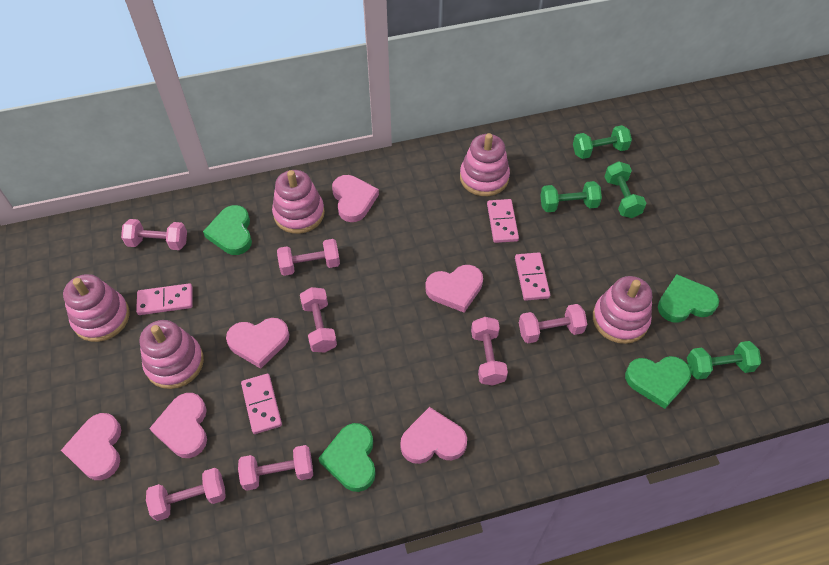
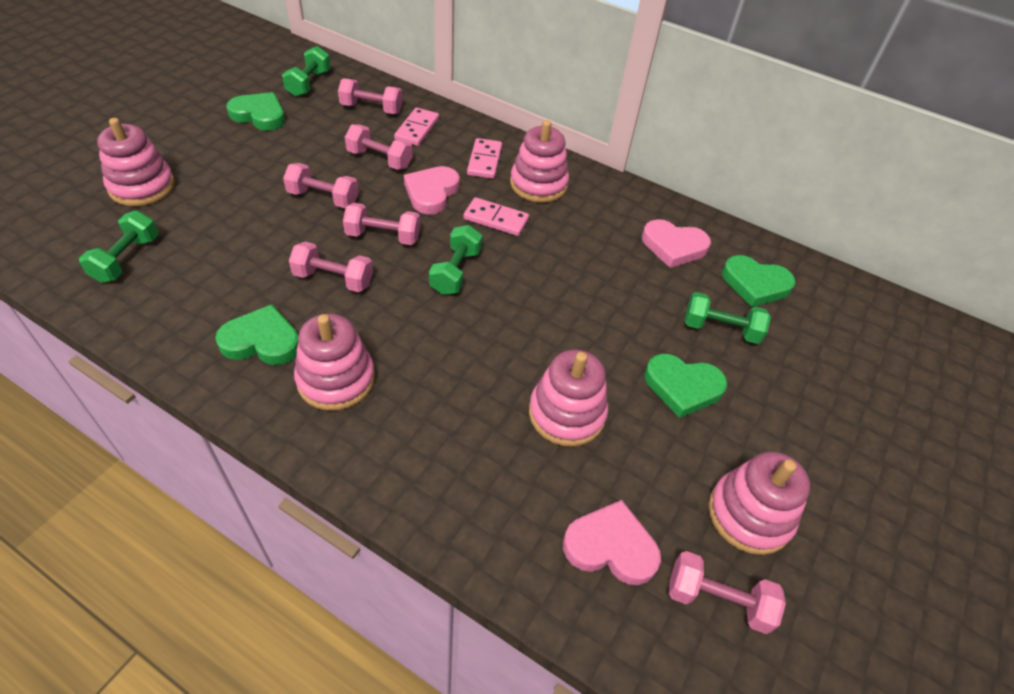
pink domino: [136,283,193,315] [241,374,282,434] [487,199,519,243] [515,252,550,301] = 4 -> [394,108,439,146] [463,197,529,236] [467,138,502,179] = 3
pink dumbbell: [121,219,187,250] [146,468,226,521] [238,445,313,491] [277,239,340,276] [300,287,337,352] [471,317,508,386] [519,304,587,343] = 7 -> [283,163,359,208] [289,242,373,292] [338,78,403,114] [343,203,420,245] [345,124,413,170] [669,551,786,634] = 6
pink heart: [61,413,121,480] [149,393,207,458] [226,318,290,369] [332,175,379,222] [400,407,467,464] [425,265,483,313] = 6 -> [404,166,460,215] [563,500,661,585] [642,219,711,268] = 3

